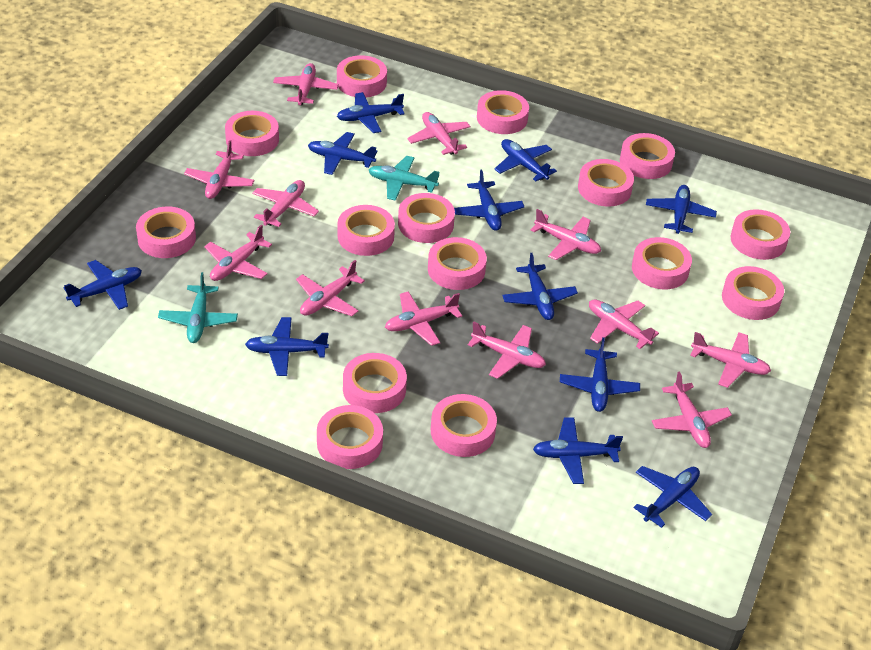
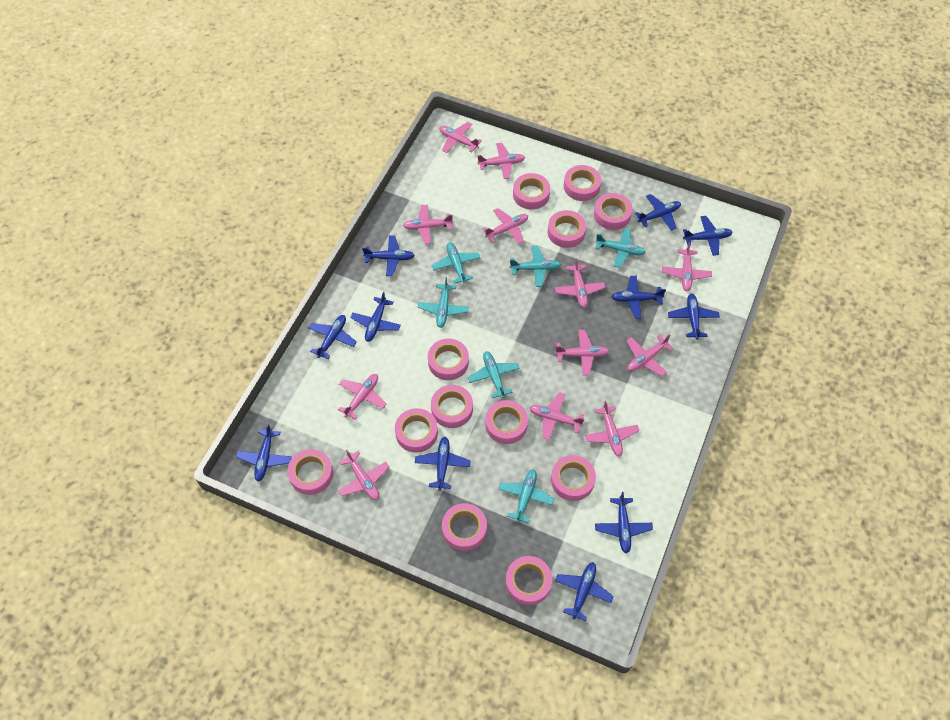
pink tape: [136,207,196,258] [225,111,279,156] [317,405,383,469] [337,55,387,98] [337,205,395,256] [343,353,407,413] [398,193,455,243] [428,237,487,290] [431,394,497,457] [477,90,529,134] [578,159,634,207] [620,133,675,179] [632,237,692,289] [722,266,784,320] [731,209,790,260] = 15 -> [288,449,333,495] [395,408,438,453] [428,338,469,380] [431,385,473,428] [442,503,487,551] [485,400,528,444] [506,556,552,605] [513,173,550,210] [548,210,586,248] [551,455,596,501] [564,165,601,201] [594,193,633,230] = 12
turquoise plane: [158,272,238,343] [369,156,439,201] = 2 -> [418,277,469,328] [432,242,480,284] [468,351,520,398] [498,469,554,523] [509,246,561,287] [595,228,646,268] = 6

